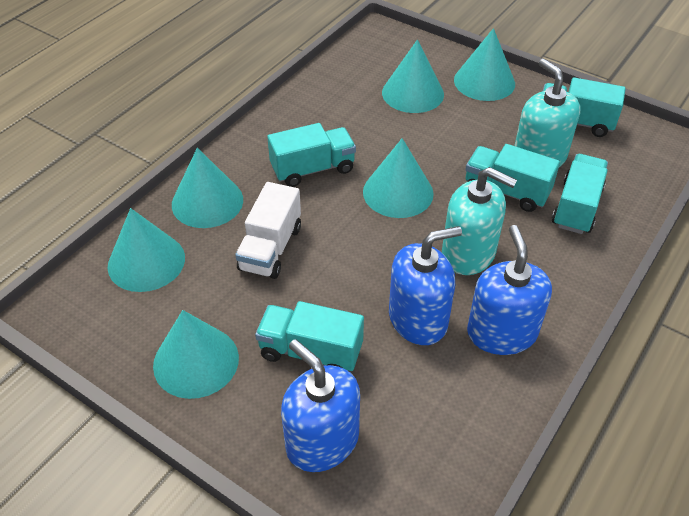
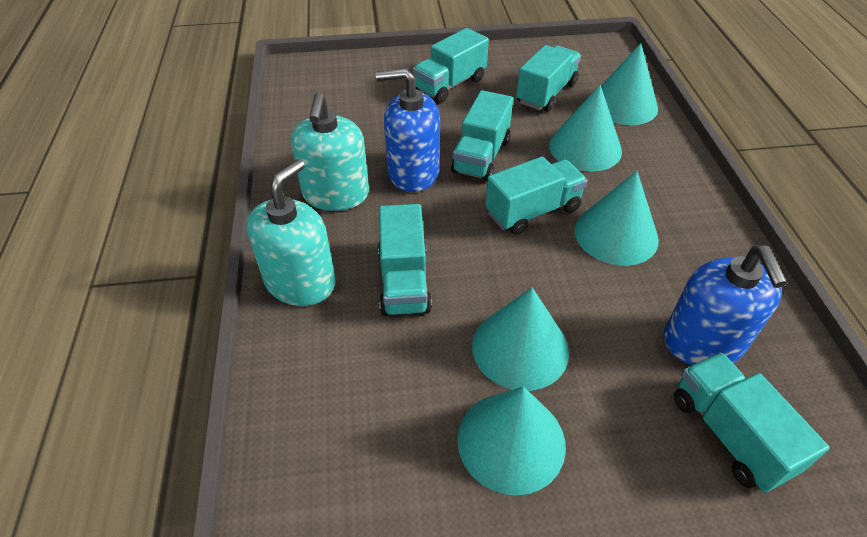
blue soap dispenser: [281,339,360,472] [389,226,462,345] [467,225,552,355] = 3 -> [376,68,440,192] [664,246,787,365] = 2
turquoise cone: [108,208,185,292] [153,310,239,399] [172,148,243,228] [363,138,434,218] [382,40,444,113] [454,28,515,101] = 6 -> [457,386,566,496] [472,287,569,391] [549,85,622,172] [574,171,659,266] [601,43,658,125] = 5
turquoise truck: [255,301,364,371] [267,123,356,187] [465,144,560,212] [543,77,626,137] [552,154,608,234] = 5 -> [378,204,432,316] [413,28,489,103] [451,90,513,181] [485,156,588,235] [516,45,581,111] [674,352,829,493] = 6
white truck: [235,182,301,279] = 1 -> none = 0

